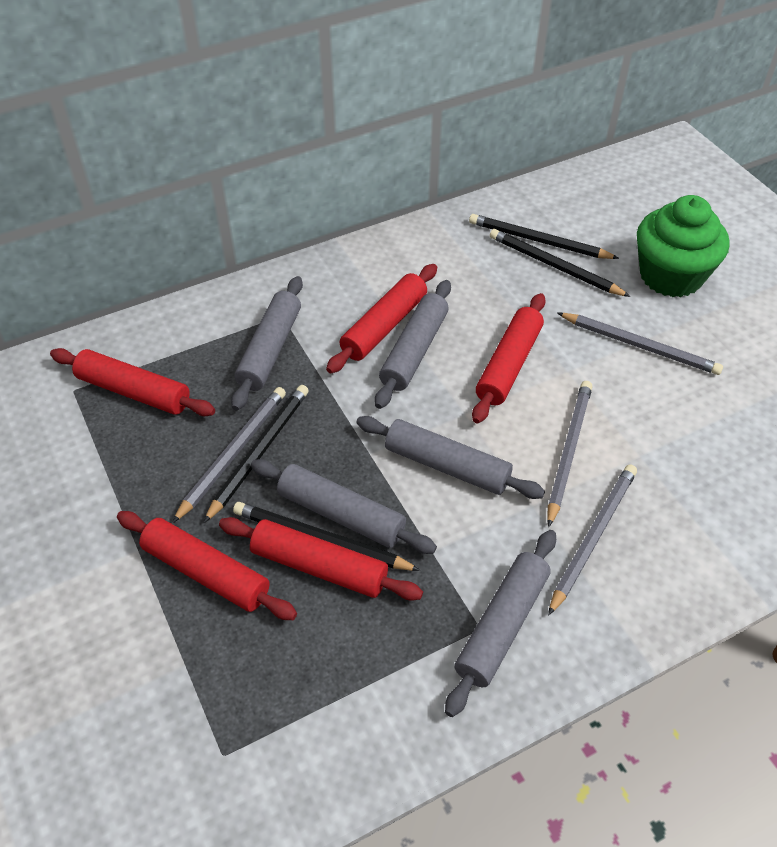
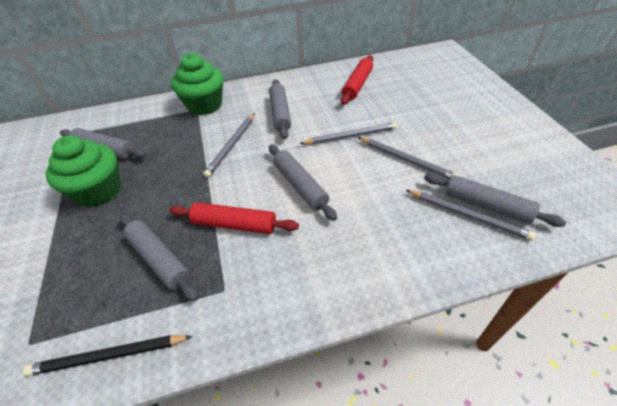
black pencil: [204,385,309,523] [233,502,420,571] [469,214,619,259] [490,229,631,297] = 4 -> [23,335,192,376] = 1
green cupcake: [637,195,730,297] = 1 -> [45,135,121,207] [171,53,223,115] = 2
red rolling pin: [50,348,215,416] [117,511,297,620] [219,517,423,601] [326,264,437,374] [472,293,546,423] = 5 -> [169,202,299,234] [341,55,373,105] = 2

